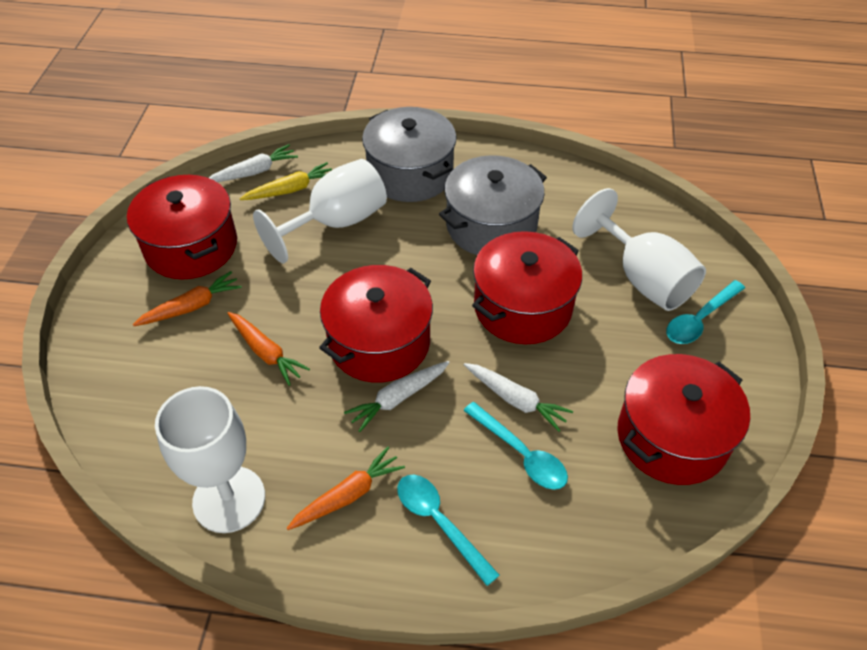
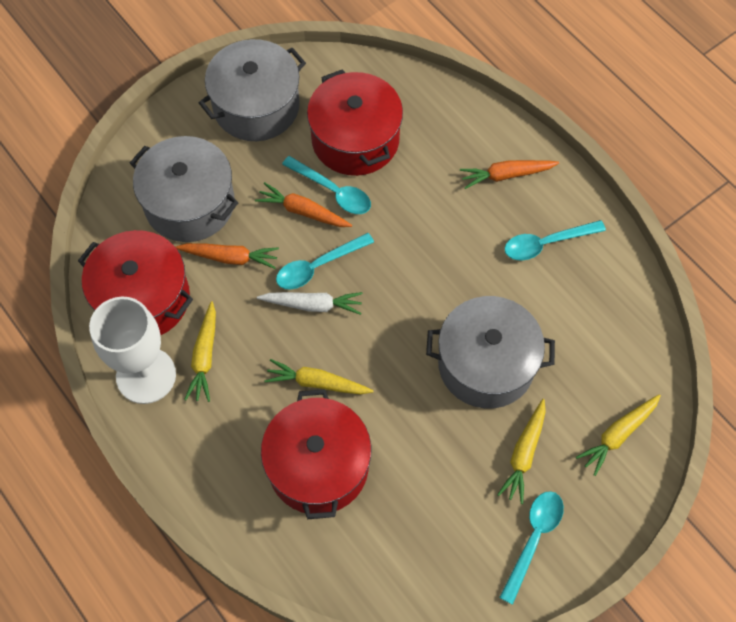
grey pot: [362,107,457,202] [439,155,547,255] = 2 -> [130,136,239,242] [199,39,306,141] [426,296,555,409] = 3
red pot: [127,175,237,279] [319,265,433,383] [472,231,582,344] [617,354,750,485] = 4 -> [78,230,193,336] [261,389,371,519] [307,69,403,176] = 3
turquoise spoon: [397,475,500,586] [463,402,568,490] [666,280,745,344] = 3 -> [276,233,374,290] [282,156,371,214] [499,491,564,605] [504,220,606,260] = 4
white carrot: [209,144,298,182] [344,361,450,432] [464,363,573,432] = 3 -> [257,292,363,315] = 1
white goblet: [155,386,265,533] [253,159,387,263] [572,188,706,311] = 3 -> [89,297,176,404] = 1
yellow carrot: [240,162,332,200] = 1 -> [184,301,216,402] [264,359,374,394] [497,399,546,504] [576,394,661,476] = 4

